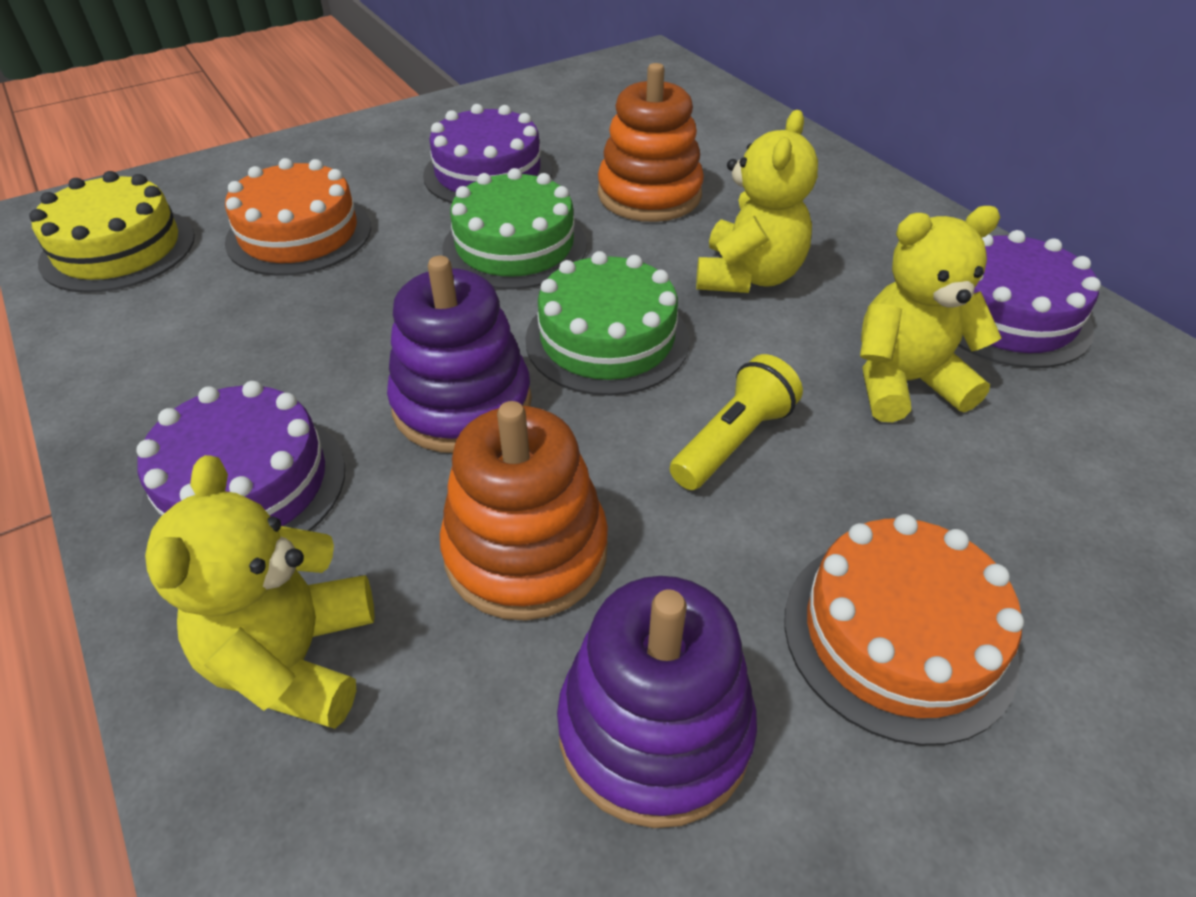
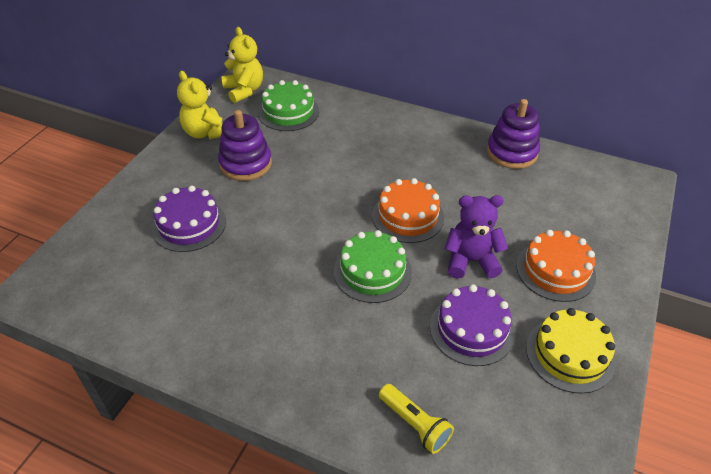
orange stacking toy: [440,401,608,621] [598,63,704,222] = 2 -> none = 0
purple cake: [136,381,345,536] [423,104,552,203] [958,230,1101,368] = 3 -> [151,186,226,252] [430,284,515,366] = 2
purple teddy bear: none = 0 -> [445,195,508,279] = 1
yellow teddy bear: [145,455,375,729] [696,110,818,293] [860,206,1001,422] = 3 -> [177,71,223,140] [221,27,263,103] = 2

